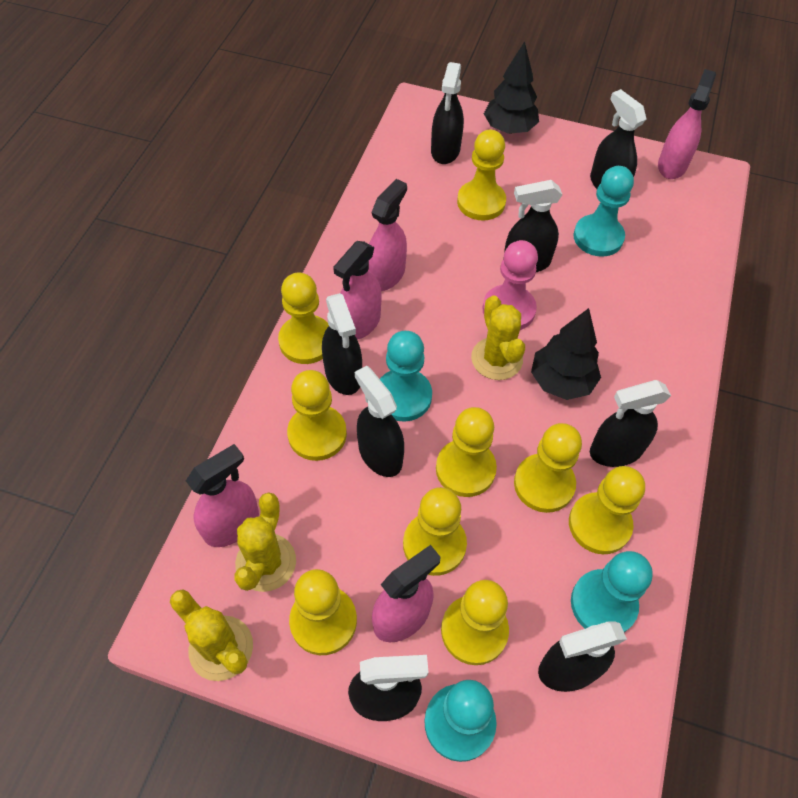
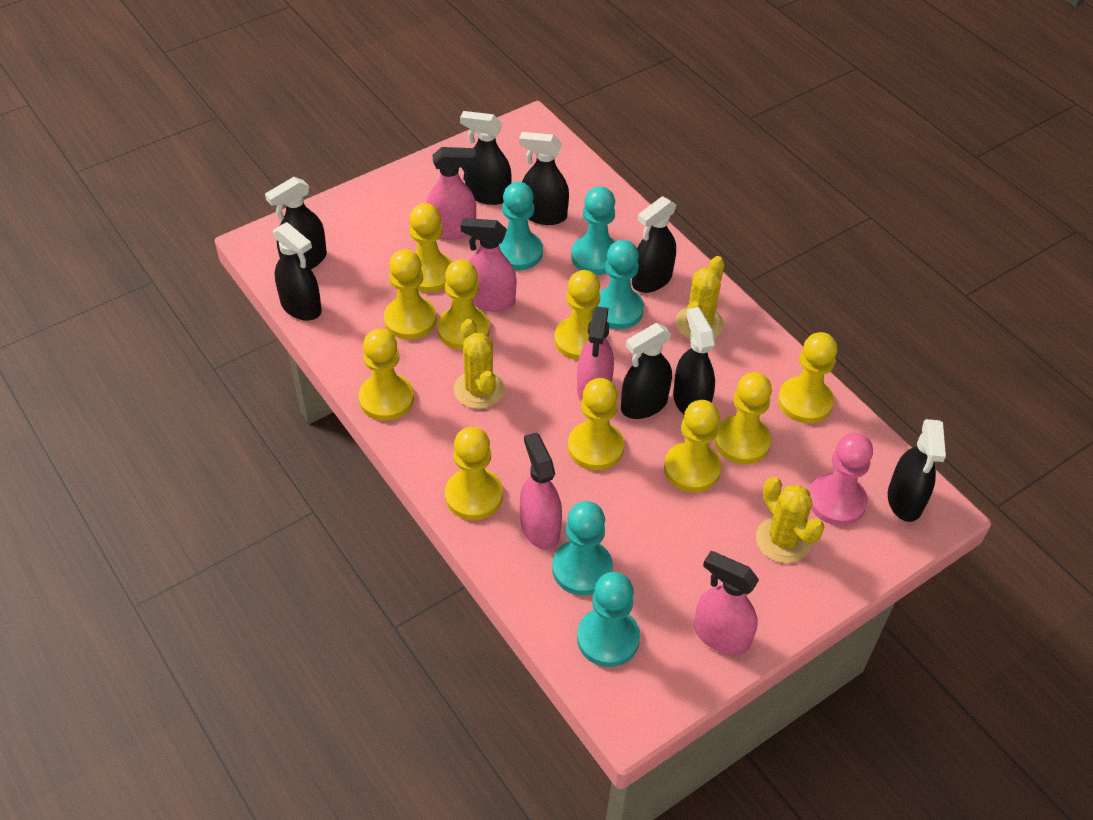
black tree: [484,41,539,134] [531,308,601,400] = 2 -> none = 0
turquoise pawn: [380,331,432,422] [424,680,497,762] [571,551,653,633] [573,166,634,257] = 4 -> [499,182,543,270] [552,501,613,595] [571,186,616,275] [577,572,640,667] [597,240,644,329] = 5
yellow pawn: [278,272,329,364] [287,370,347,461] [289,569,357,655] [403,487,467,576] [436,407,497,497] [441,580,509,665] [457,130,506,221] [514,423,582,513] [569,466,645,554] = 9 -> [358,329,414,421] [384,249,436,340] [410,203,452,293] [437,259,490,350] [445,427,503,520] [554,270,607,360] [568,378,624,470] [664,400,721,492] [714,372,772,464] [778,332,838,424] = 10

